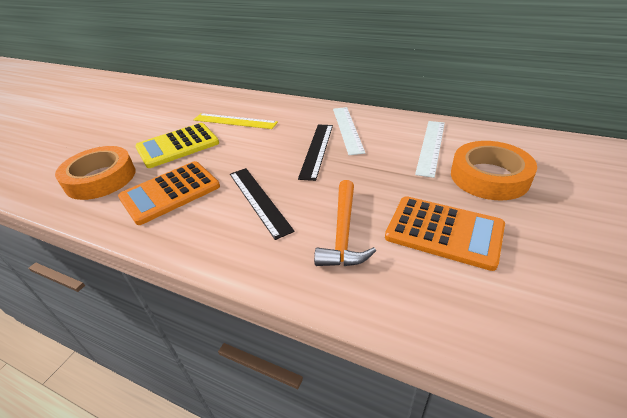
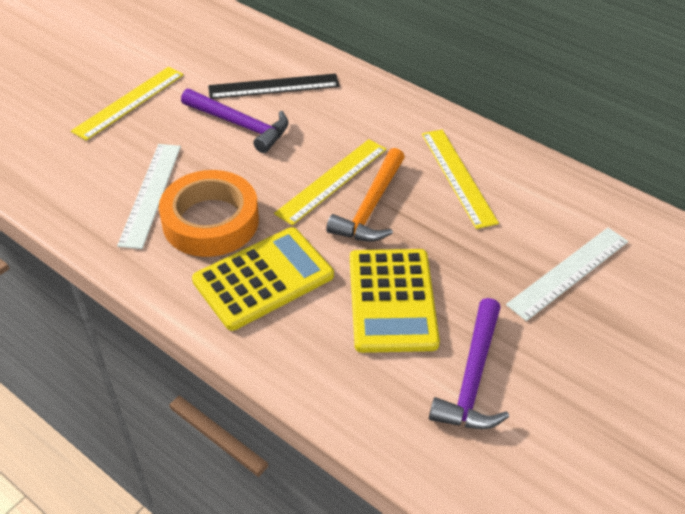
black ruler: [230,168,295,240] [298,125,333,181] = 2 -> [208,74,340,99] = 1
orange calculator: [118,161,220,225] [385,196,505,271] = 2 -> none = 0
orange tape: [55,146,135,200] [451,141,537,200] = 2 -> [159,170,259,257] = 1
purple hammer: none = 0 -> [181,89,289,153] [429,298,509,429] = 2
yellow calculator: [135,123,219,168] = 1 -> [192,227,334,331] [350,249,440,353] = 2
yellow ruler: [193,113,278,129] = 1 -> [71,67,184,141] [274,139,386,225] [422,130,499,229] = 3

